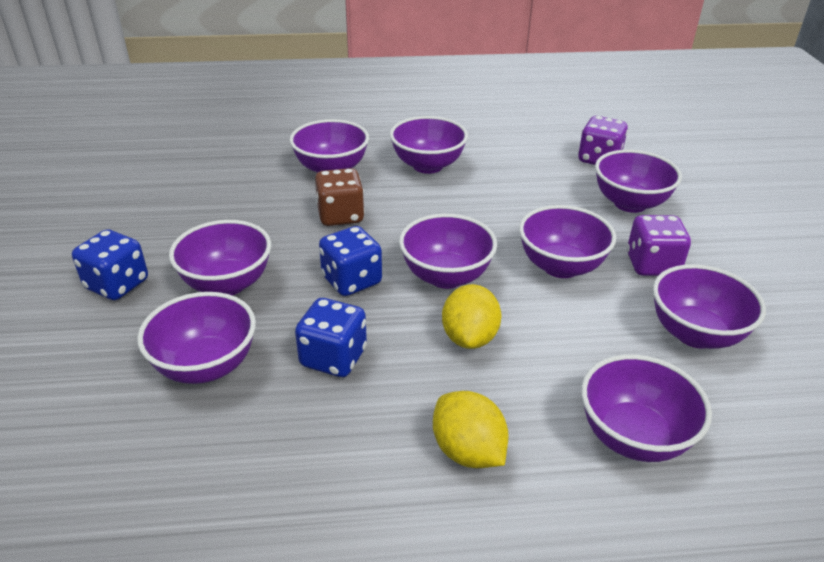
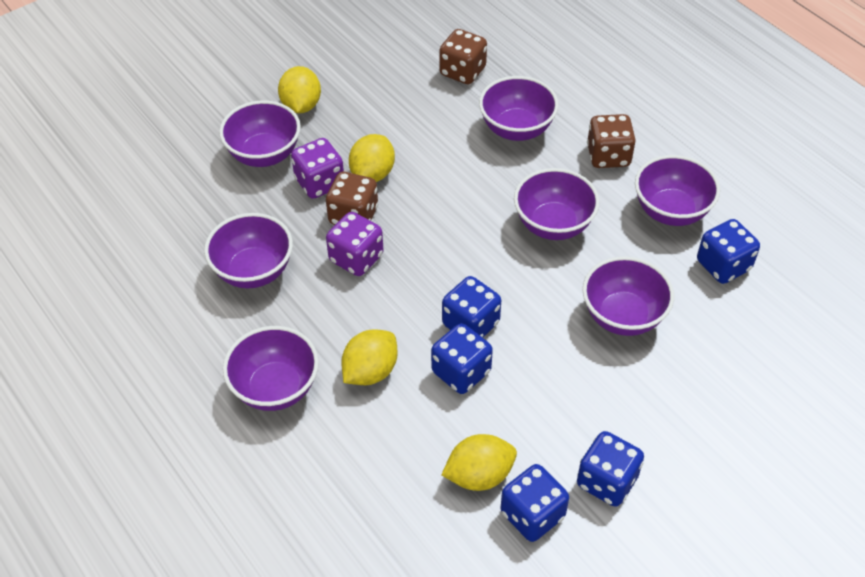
blue dice: [72,229,148,300] [295,298,367,377] [319,226,382,296] = 3 -> [431,323,493,394] [442,276,501,338] [501,464,569,542] [577,431,644,507] [697,219,760,284] = 5
brown dice: [315,168,365,226] = 1 -> [326,172,378,225] [439,29,487,84] [587,114,636,168] = 3
purple bowl: [137,292,256,384] [169,220,271,295] [289,119,369,173] [390,116,468,174] [399,214,497,289] [519,205,616,278] [581,354,712,462] [595,150,682,213] [653,264,766,349] = 9 -> [204,213,293,288] [219,100,301,167] [223,326,319,411] [479,76,559,141] [514,168,600,240] [583,256,674,336] [635,155,720,226] = 7
yellow lemon: [433,391,509,468] [442,284,502,349] = 2 -> [278,66,321,113] [341,329,398,385] [349,134,395,182] [442,434,517,491] = 4

